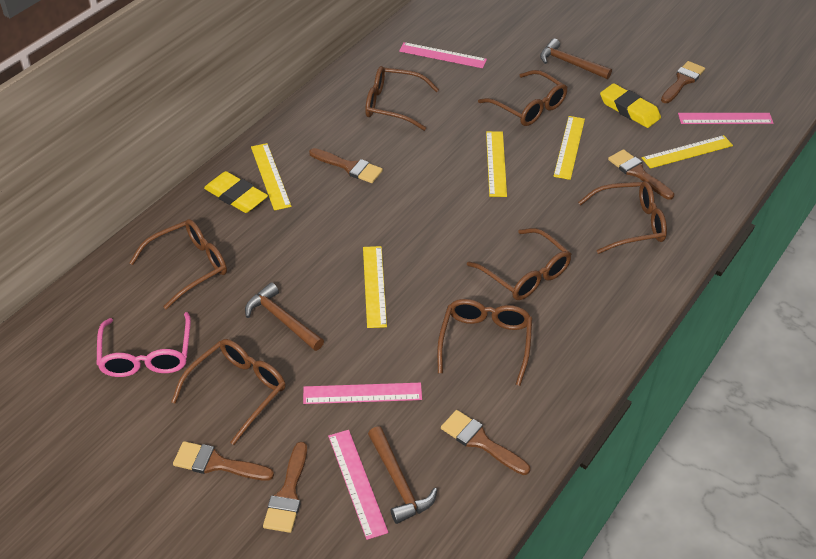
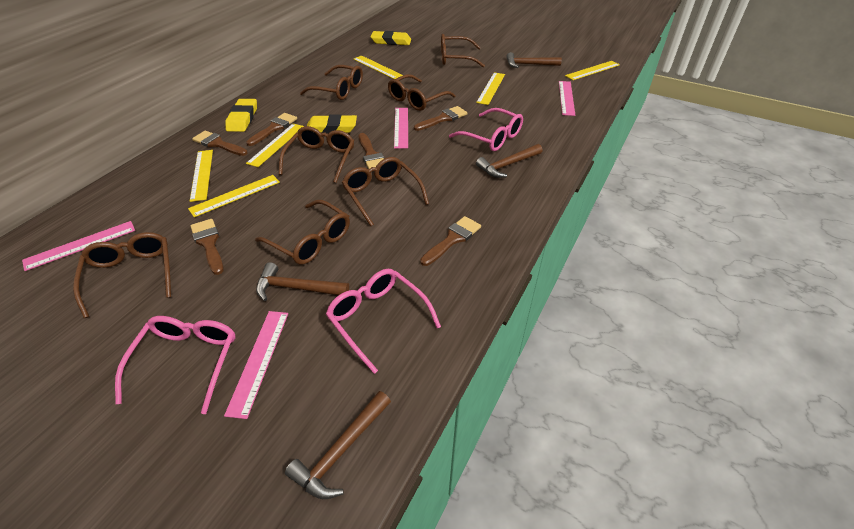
brown hammer: [245,282,324,351] [368,426,437,524] [540,39,612,79] = 3 -> [256,262,349,301] [285,391,391,499] [476,144,542,178] [506,52,562,68] = 4
pink glasses: [97,312,191,377] = 1 -> [115,316,236,414] [326,269,441,374] [449,108,523,151] = 3
yellow eraser: [204,171,268,213] [600,83,661,128] = 2 -> [225,99,257,132] [307,114,357,134] [370,31,411,45] = 3
yellow ruler: [251,143,291,211] [363,246,387,328] [486,131,507,197] [553,116,585,180] [642,135,733,169] = 5 -> [188,175,280,217] [190,150,213,202] [246,124,304,167] [353,55,403,79] [476,72,505,105] [565,61,620,80] = 6

